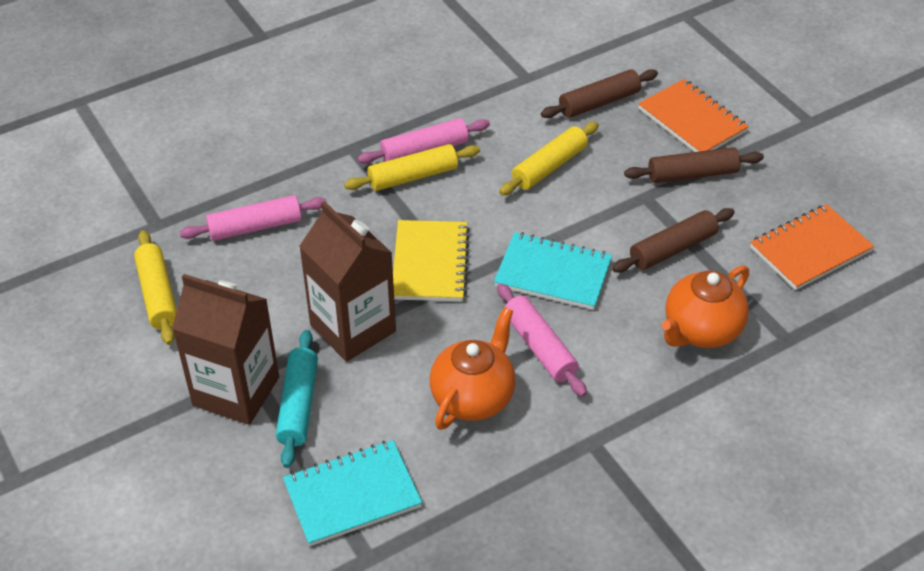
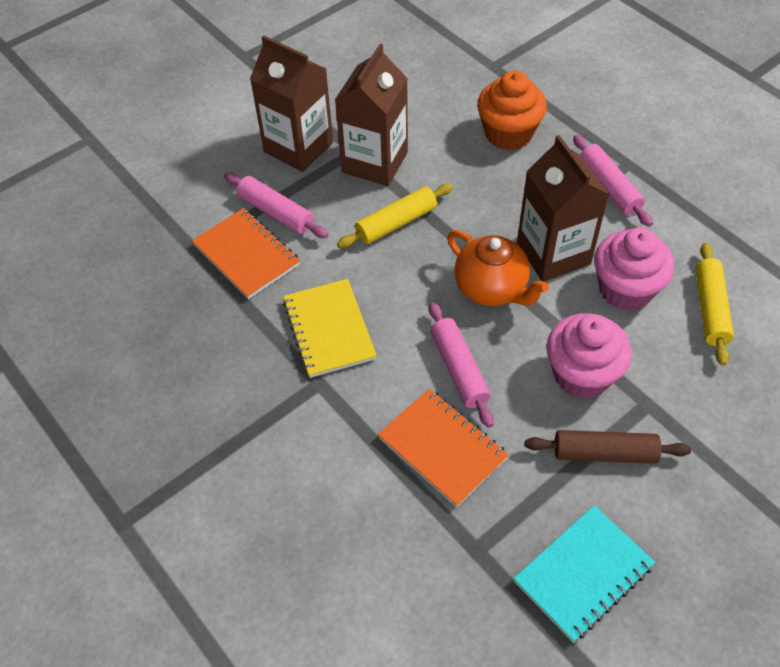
brown carton: [172,274,279,425] [299,201,396,362] = 2 -> [250,35,333,172] [335,44,408,186] [517,135,609,282] = 3
brown rolling pin: [541,69,658,118] [612,208,735,273] [624,147,764,183] = 3 -> [525,430,691,464] = 1
orange cupcake: none = 0 -> [477,71,547,150] = 1
orange teapot: [430,307,516,430] [662,265,749,348] = 2 -> [447,230,549,306] = 1
pink cupcake: none = 0 -> [546,313,632,399] [594,227,674,311] = 2
turquoise notebook: [283,440,422,546] [494,232,612,310] = 2 -> [513,505,655,642] = 1
turquoise rolling pin: [276,330,318,468] = 1 -> none = 0
yellow rolling pin: [134,230,177,345] [344,144,480,191] [499,122,599,195] = 3 -> [337,183,453,248] [695,242,734,366] = 2

